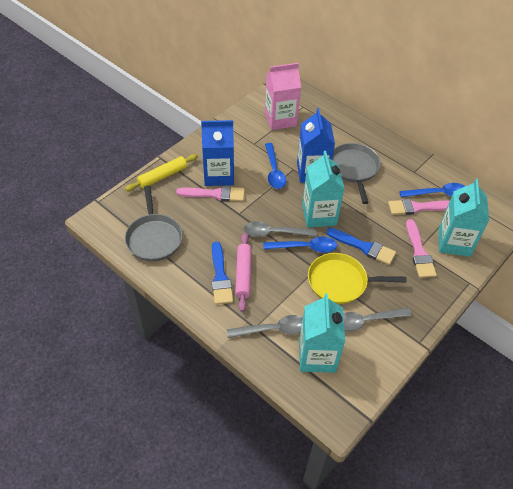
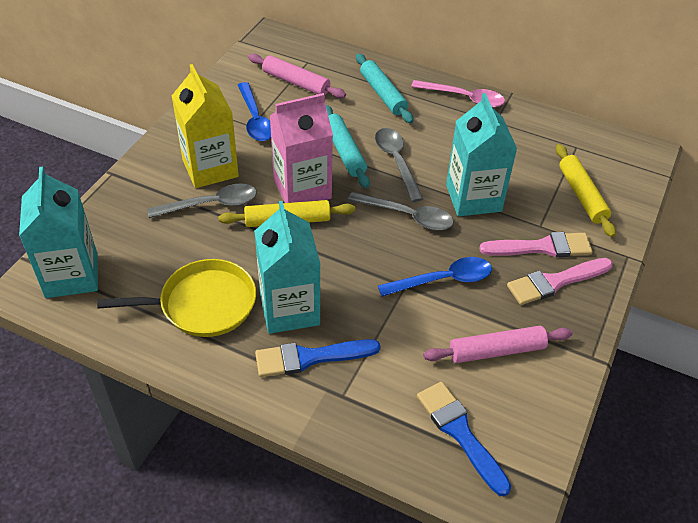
blue carton: [201,120,234,186] [297,108,335,183] = 2 -> none = 0
blue spoon: [264,236,337,253] [265,143,286,189] [399,183,465,197] = 3 -> [238,82,271,141] [378,257,492,296] = 2
grey pan: [125,186,183,261] [332,143,381,204] = 2 -> none = 0
pink brush: [176,186,245,202] [388,199,450,215] [406,219,437,278] = 3 -> [479,232,593,257] [507,258,613,305] = 2
pink rolling pin: [235,233,252,312] = 1 -> [248,54,346,98] [423,326,573,363] = 2
pink spoon: none = 0 -> [411,80,505,108] = 1
turquoise rolling pin: none = 0 -> [326,105,370,188] [356,54,414,124] = 2
yellow carton: none = 0 -> [172,64,239,188] = 1
yellow rolling pin: [125,154,198,191] = 1 -> [219,200,355,227] [556,144,616,237] = 2

